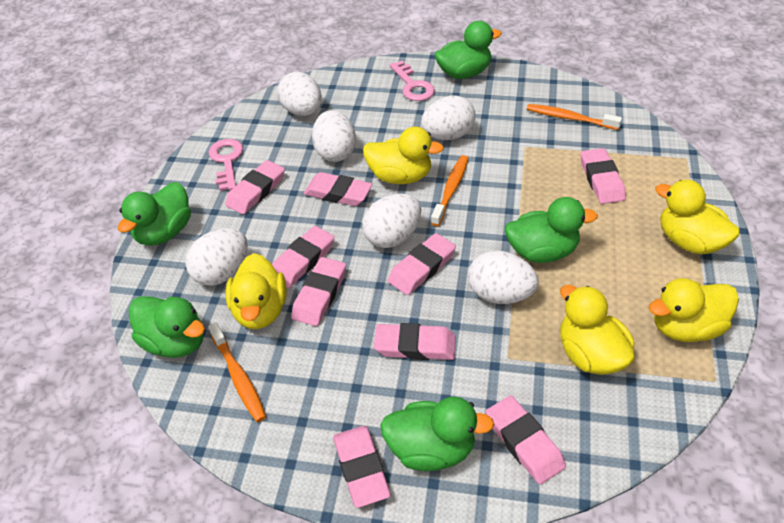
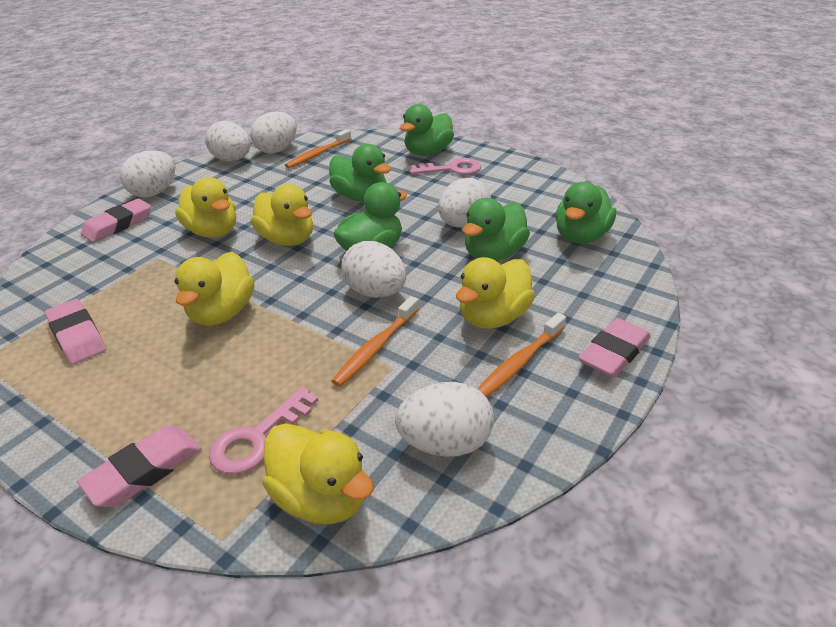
pink eraser: [225,160,285,214] [272,226,334,288] [291,257,346,326] [304,172,372,206] [333,426,391,508] [374,323,456,360] [388,233,456,295] [486,395,566,485] [580,148,626,204] = 9 -> [45,299,106,365] [77,425,202,507] [81,199,151,243] [578,318,651,378] = 4

